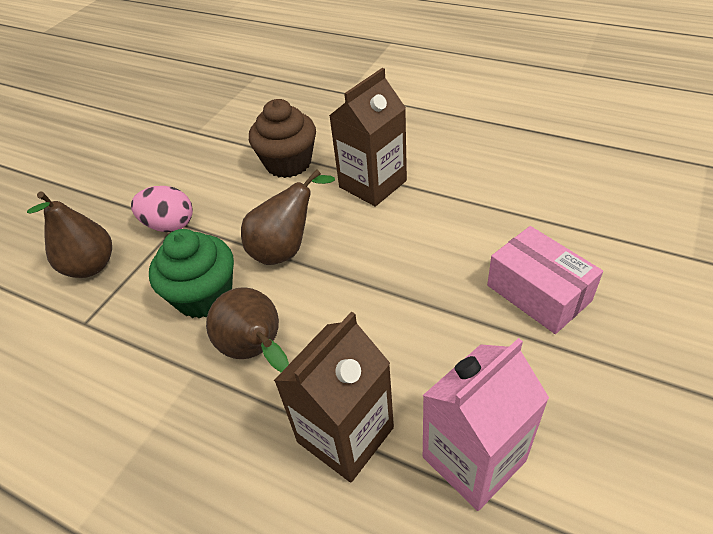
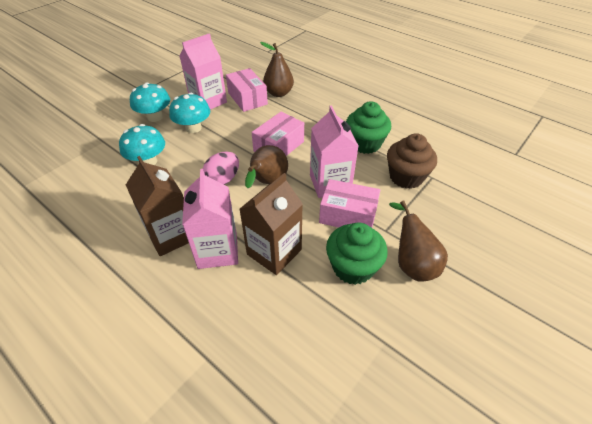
green cupcake: [149,229,234,319] = 1 -> [326,222,387,285] [346,101,391,154] = 2
pink box: [487,226,603,334] = 1 -> [226,68,268,112] [252,112,304,156] [319,179,380,228] = 3
pink carton: [422,338,549,511] = 1 -> [179,34,227,110] [182,169,238,269] [310,105,358,198] = 3
turquoise mushroom: none = 0 -> [119,124,165,165] [130,82,170,122] [169,93,210,133] = 3

